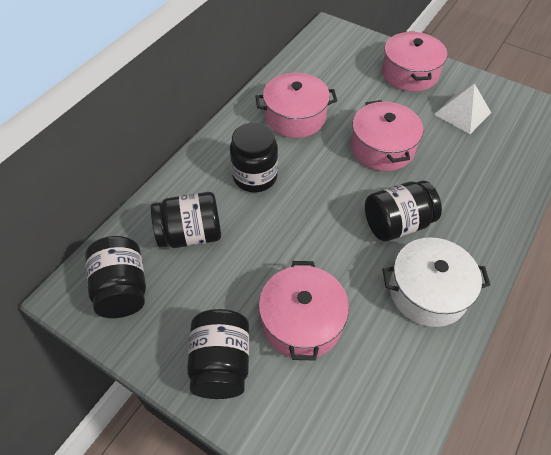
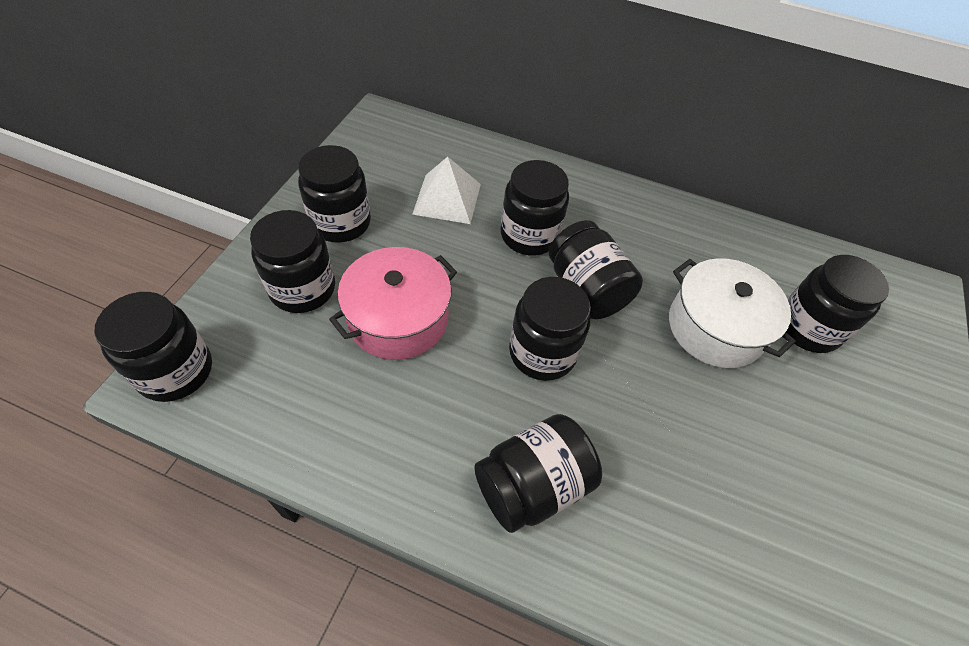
black jar: [85,236,146,318] [151,192,221,248] [187,309,249,399] [230,122,278,192] [365,181,442,241] = 5 -> [95,292,212,402] [250,210,335,313] [298,145,371,243] [474,414,602,533] [501,160,569,256] [509,277,591,381] [549,220,643,319] [786,255,889,353] = 8
pink pot: [255,73,337,138] [259,261,349,360] [351,100,423,171] [382,31,447,92] = 4 -> [329,247,457,360] = 1

